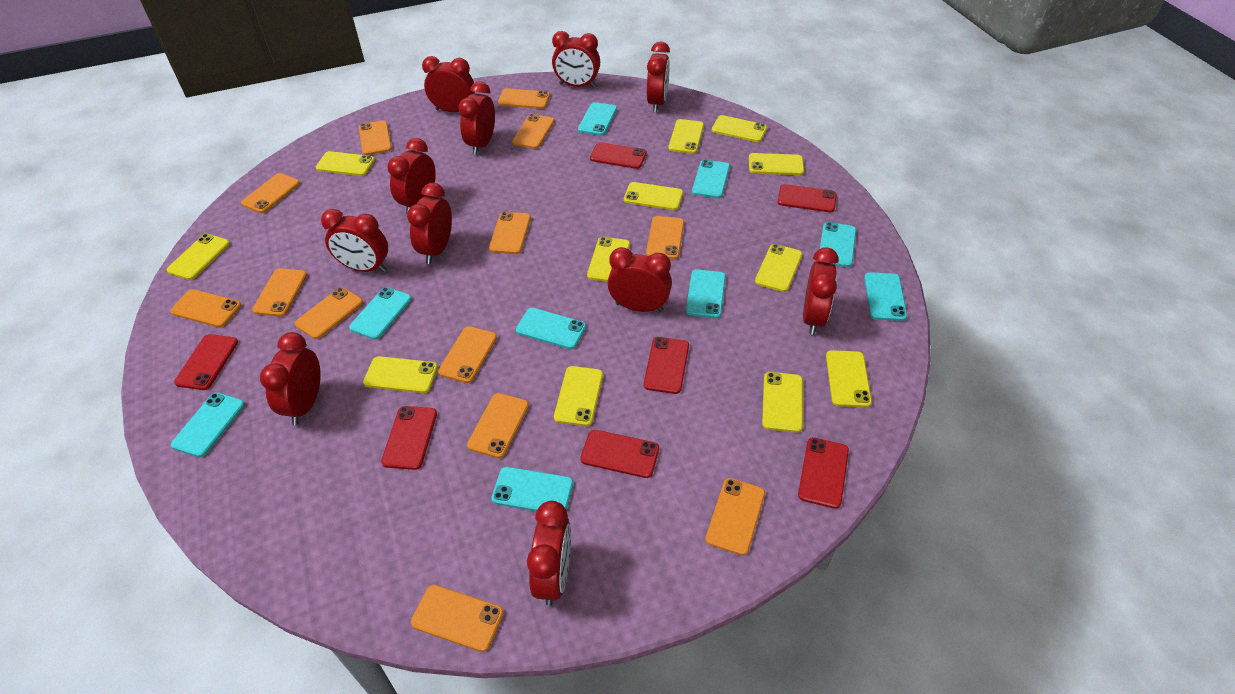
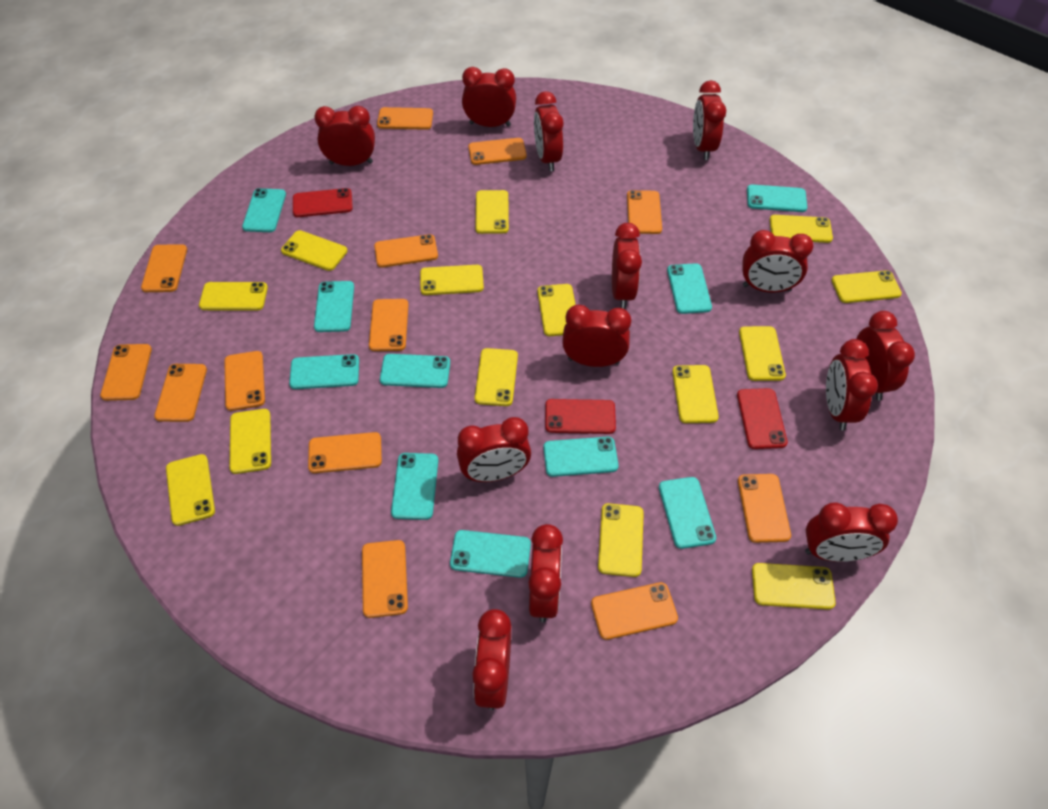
red clock: [260,332,321,425] [321,209,388,272] [387,138,436,214] [407,183,452,264] [422,56,475,112] [458,81,495,155] [527,501,571,606] [552,31,600,88] [607,247,672,312] [647,41,670,112] [803,248,839,335] = 11 -> [314,106,375,166] [457,417,531,482] [462,67,516,127] [472,609,512,710] [528,524,563,622] [534,91,563,171] [562,305,631,367] [612,223,642,309] [693,80,726,160] [742,230,814,293] [805,502,898,562] [826,339,878,431] [856,311,915,400] = 13
red phone: [174,334,238,390] [381,406,437,470] [580,430,659,478] [590,142,647,169] [644,337,689,394] [778,184,837,212] [798,437,849,509] = 7 -> [293,188,353,217] [545,399,616,434] [737,388,788,449] = 3
turquoise phone: [171,392,245,457] [349,287,412,340] [491,467,573,511] [516,308,586,349] [578,102,617,136] [686,269,726,319] [692,159,730,198] [820,222,856,267] [864,272,907,321] = 9 -> [242,188,286,232] [289,354,359,389] [314,281,354,332] [380,354,450,388] [391,453,438,520] [450,530,531,578] [543,437,619,477] [659,477,716,549] [667,263,712,314] [747,184,807,212] = 10
yellow phone: [167,234,230,280] [316,151,375,176] [363,356,438,393] [554,366,603,426] [587,237,630,282] [624,182,683,210] [668,119,704,154] [712,115,767,142] [749,153,804,175] [755,244,803,292] [762,372,803,433] [826,350,872,407] = 12 -> [166,454,215,526] [199,282,268,311] [230,409,271,474] [281,230,348,271] [420,265,484,295] [475,190,509,234] [475,348,518,406] [538,284,576,336] [598,503,644,577] [672,365,719,423] [739,326,786,381] [752,563,836,610] [770,215,833,243] [831,270,902,303] = 14

